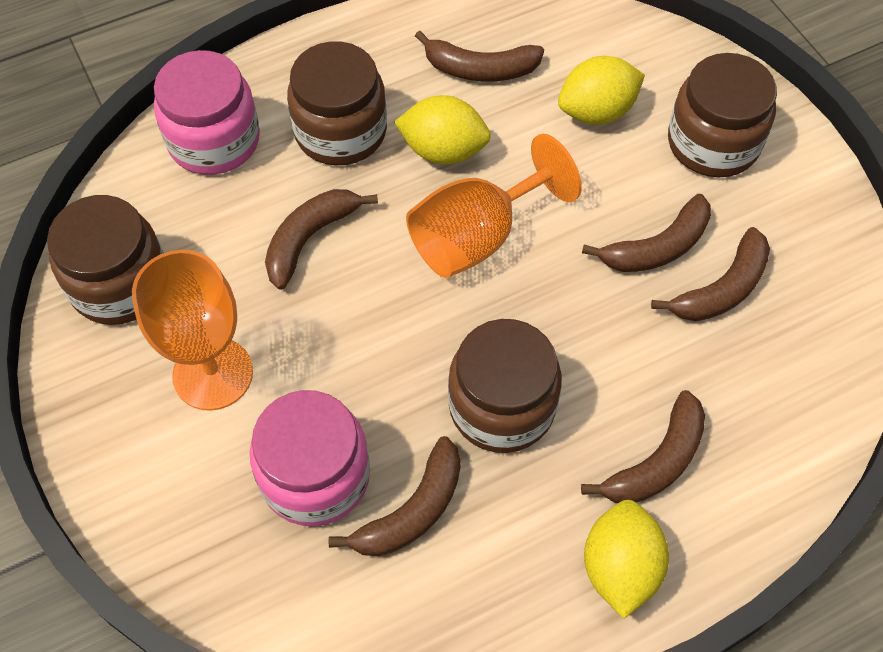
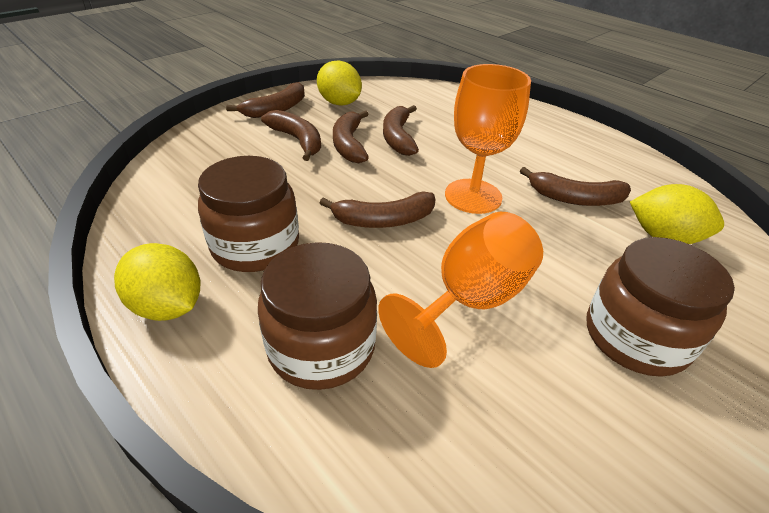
brown jar: [47,195,164,325] [287,41,387,165] [448,319,562,453] [668,53,777,177] = 4 -> [198,156,299,272] [258,242,377,390] [587,237,735,377] = 3
pink jar: [154,50,260,175] [249,390,370,526] = 2 -> none = 0

